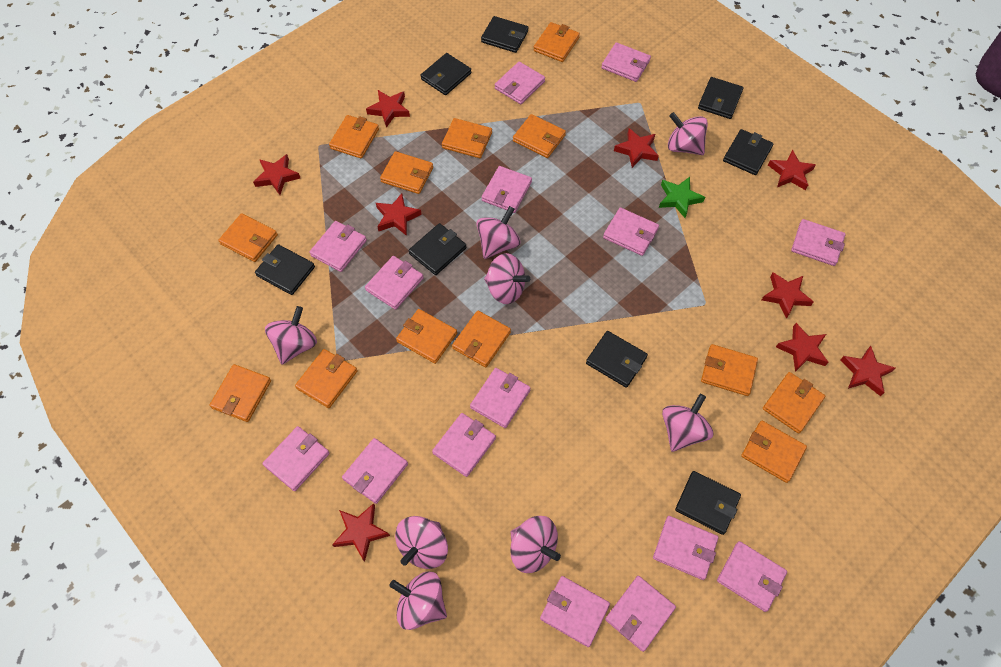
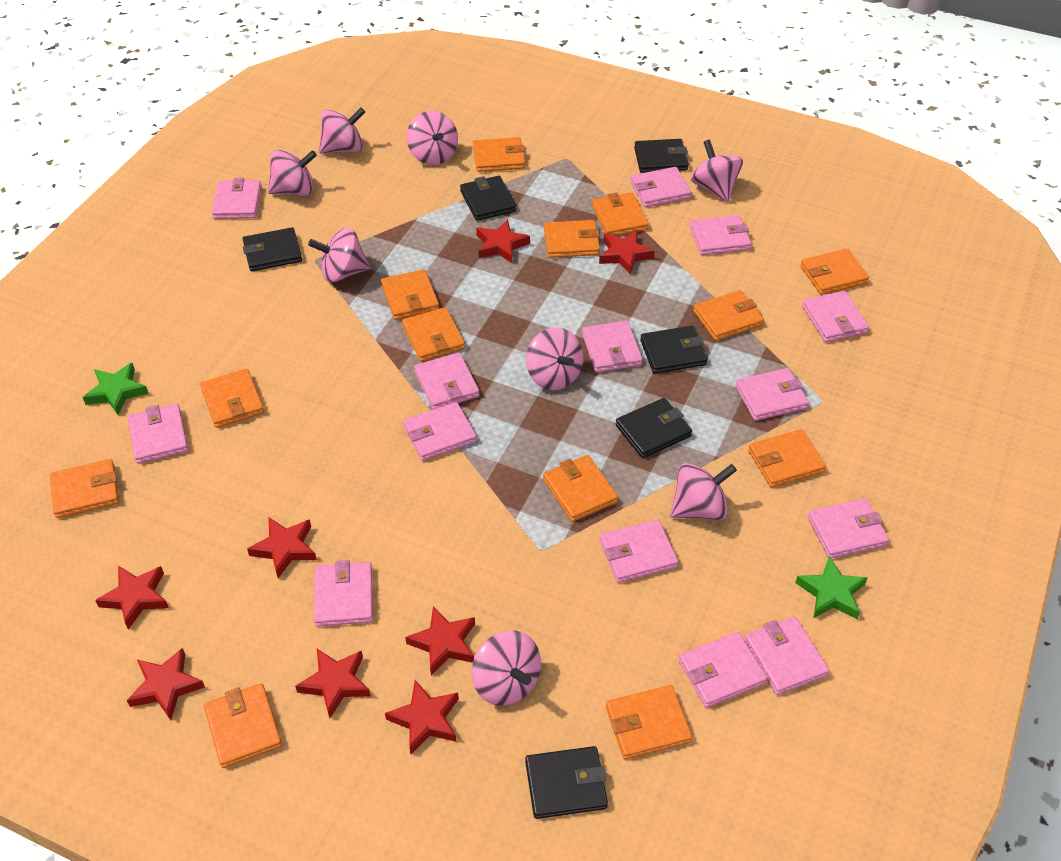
black wallet: [255,244,315,295] [409,223,466,275] [421,53,472,95] [481,16,528,53] [586,331,648,388] [675,471,741,535] [698,77,743,119] [723,129,774,175] = 8 -> [243,227,302,271] [460,176,516,221] [525,746,608,819] [616,398,692,458] [634,139,689,173] [640,326,708,373] = 6
green star: [659,177,705,218] = 1 -> [83,363,149,415] [795,556,868,619] = 2
pink wallet: [262,426,330,491] [309,221,367,272] [342,438,408,504] [365,256,424,310] [432,413,496,477] [470,368,531,428] [482,166,532,213] [495,62,545,104] [540,576,610,647] [601,42,651,82] [603,207,659,256] [605,576,676,652] [653,516,718,580] [717,541,787,612] [791,219,846,266] = 15 -> [128,404,188,464] [211,178,262,219] [314,560,373,627] [403,402,477,461] [414,352,479,409] [582,321,642,373] [599,519,678,583] [631,167,692,207] [679,632,767,708] [690,215,751,255] [735,368,809,421] [744,616,829,695] [802,291,869,342] [808,498,889,559] = 14
red star: [253,154,300,195] [332,503,390,562] [366,90,410,128] [376,193,422,236] [614,128,659,168] [762,272,814,319] [768,150,816,190] [776,323,829,372] [840,346,895,396] = 9 -> [95,566,169,630] [127,648,205,720] [247,517,317,578] [295,649,371,718] [385,680,459,754] [405,606,475,675] [476,219,530,263] [599,230,655,275] = 8

